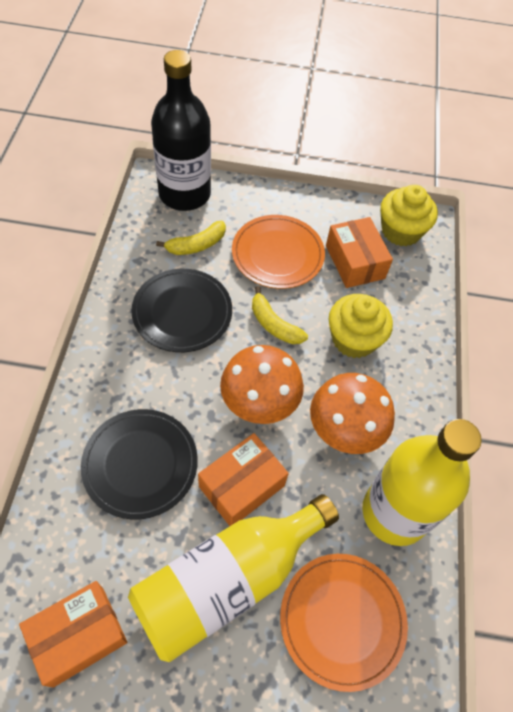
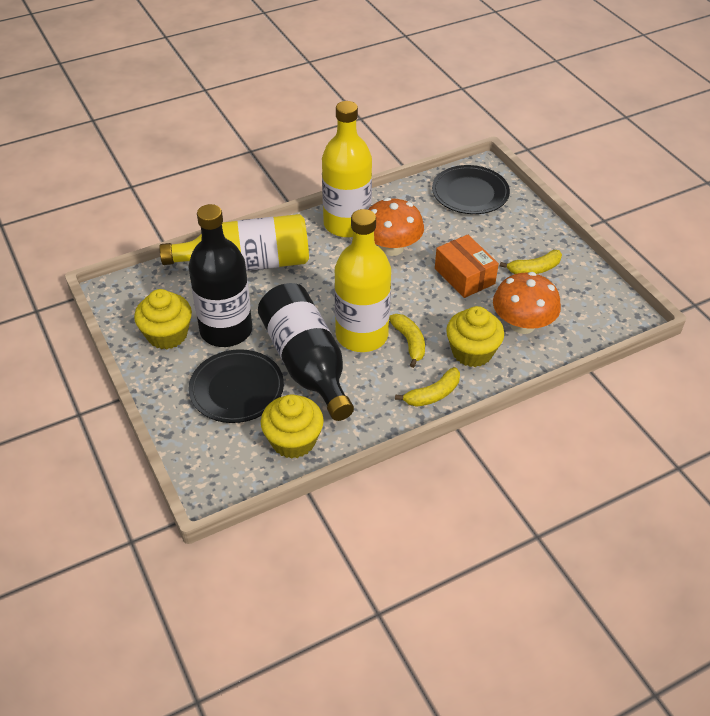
black bottle: [151,50,211,211] = 1 -> [188,204,252,347] [258,283,354,421] = 2
orange box: [19,581,127,687] [198,433,289,526] [326,217,393,288] = 3 -> [435,234,499,298] = 1
orange plate: [232,215,325,289] [280,554,408,692] = 2 -> none = 0
yellow banana: [156,221,226,255] [252,286,308,344] = 2 -> [389,314,425,368] [395,367,460,407] [500,250,562,274] = 3
yellow bottle: [128,494,339,662] [362,419,482,546] = 2 -> [159,214,309,271] [322,101,372,238] [334,209,391,352] = 3
yellow cupcake: [328,294,393,358] [380,185,438,246] = 2 -> [134,289,192,349] [261,394,324,459] [446,306,504,367] = 3

